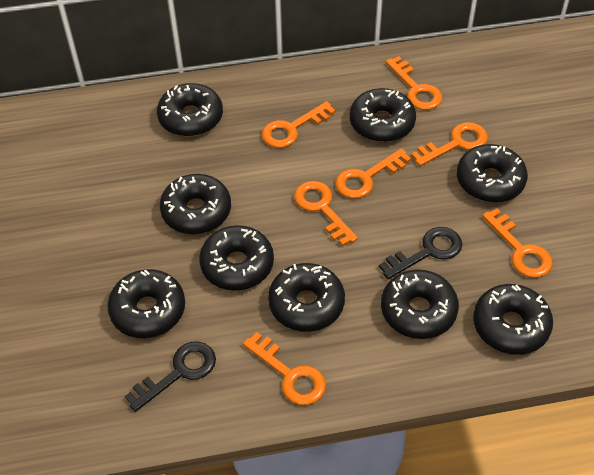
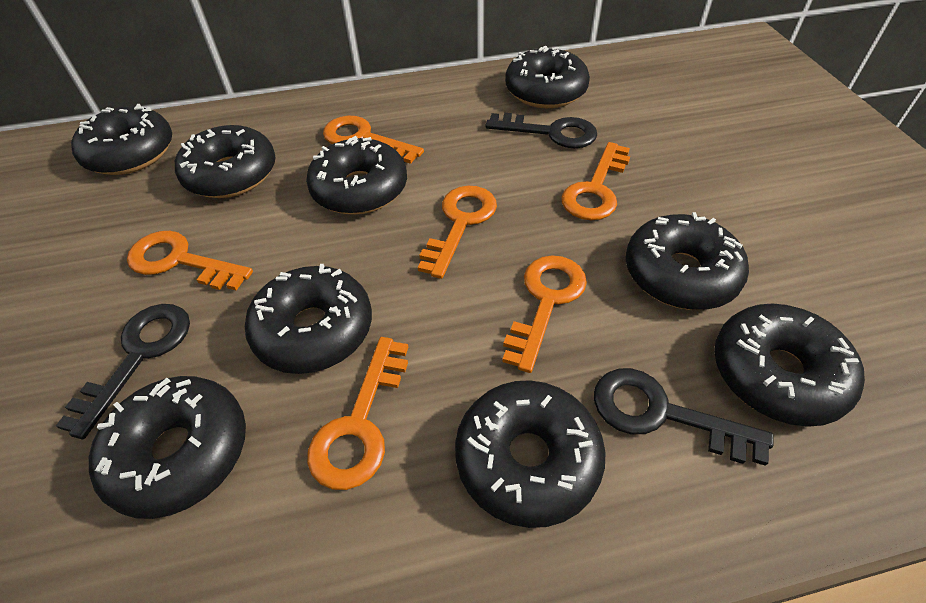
black key: [125,341,216,412] [379,227,462,279] = 2 -> [56,304,190,439] [485,113,597,148] [594,368,774,466] = 3
orange key: [243,332,326,405] [262,101,335,148] [294,181,358,246] [335,148,411,198] [386,56,442,110] [411,122,488,166] [482,208,552,278] = 7 -> [127,231,253,290] [307,337,408,490] [323,116,424,164] [418,186,497,279] [502,255,587,373] [561,142,630,220] = 6

